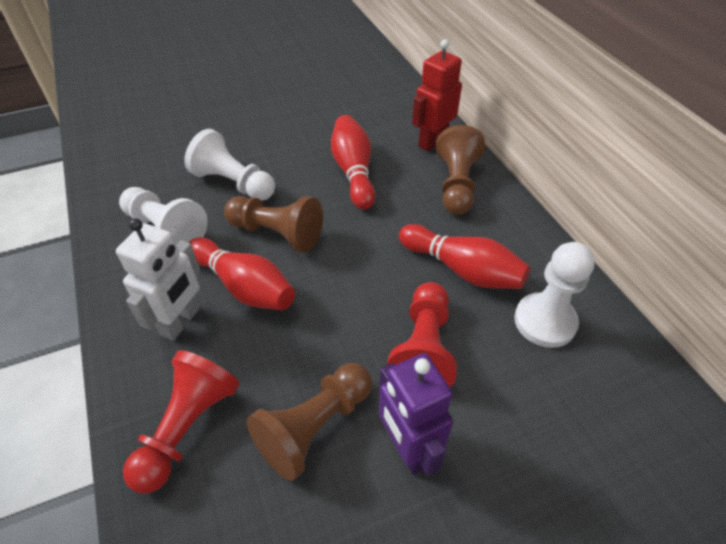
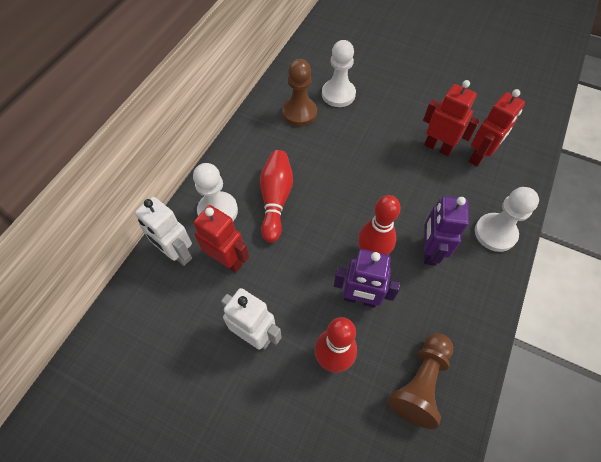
brown pawn: [224,196,323,253] [247,363,372,481] [436,125,485,215] = 3 -> [282,59,317,126] [387,333,453,429] = 2
purple robot: [379,353,453,476] = 1 -> [334,249,401,308] [424,196,469,266] = 2
red pawn: [123,350,240,494] [387,282,457,387] = 2 -> none = 0
red robot: [412,39,462,151] = 1 -> [194,205,249,273] [423,80,480,156] [469,89,525,166] = 3
white robot: [116,218,200,341] = 1 -> [135,197,192,266] [221,288,282,350] = 2

